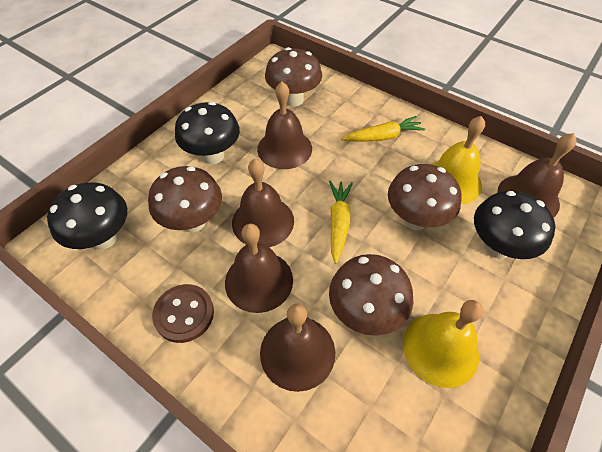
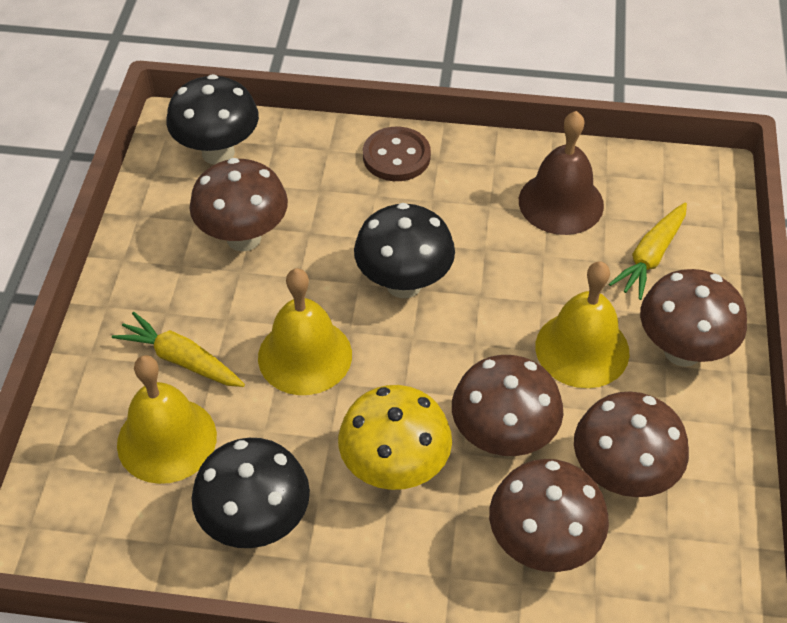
brown bell: [225,224,293,313] [232,159,294,247] [257,82,312,169] [260,304,335,392] [497,133,577,218] = 5 -> [519,111,604,235] = 1
brown mushroom: [148,166,222,233] [265,47,322,106] [329,254,413,336] [388,164,462,230] = 4 -> [190,158,288,252] [452,355,564,456] [489,459,609,572] [574,392,689,497] [640,269,747,367] = 5
yellow bell: [403,300,483,388] [431,116,485,205] = 2 -> [117,355,217,484] [258,268,352,395] [535,261,630,388] = 3
yellow mushroom: none = 0 -> [338,385,452,490] = 1

